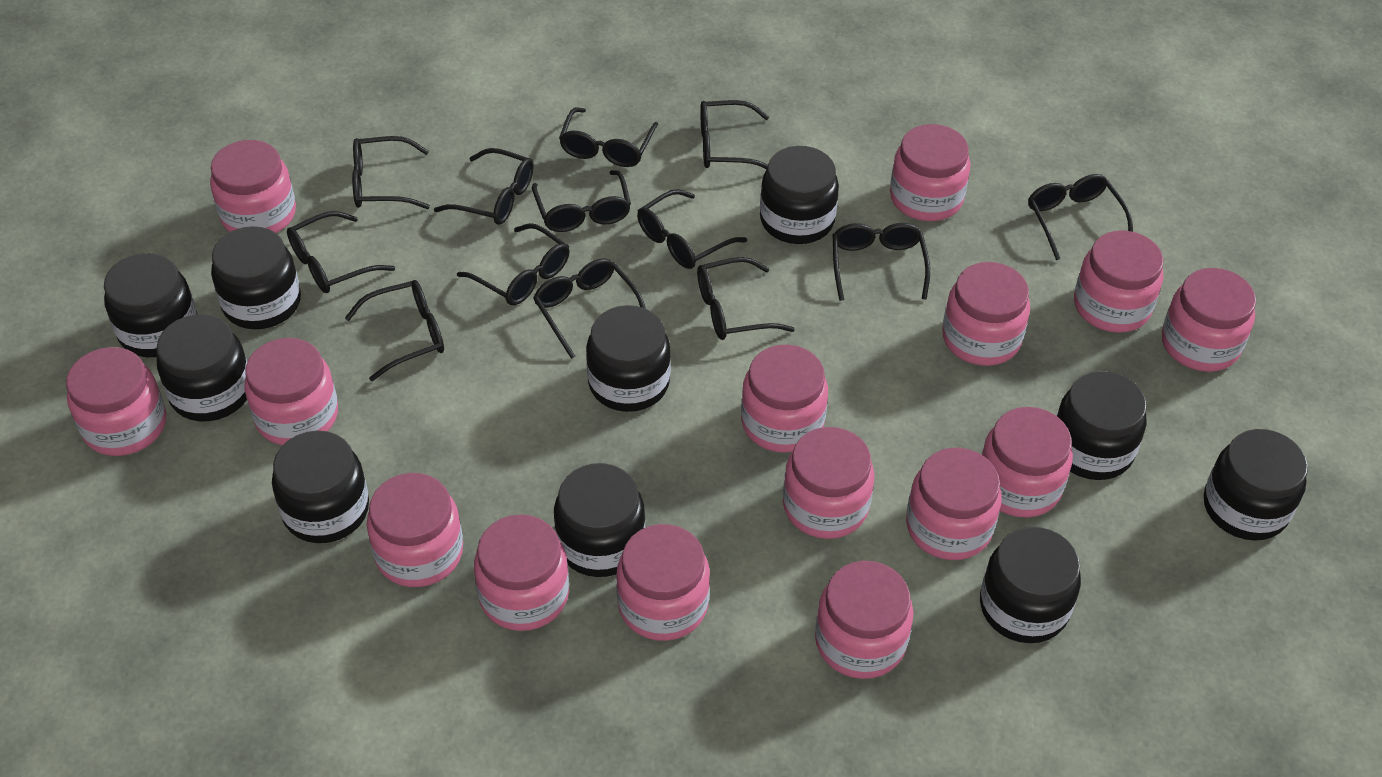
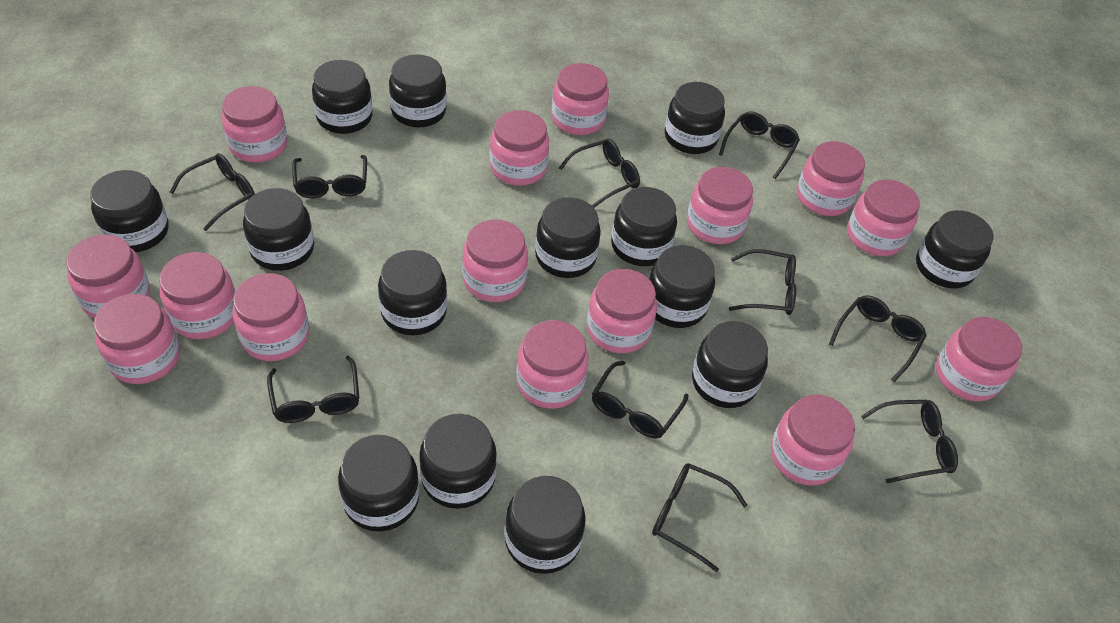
black glasses: [287,211,395,293] [345,280,444,381] [352,136,430,209] [434,148,534,225] [457,223,569,305] [532,170,631,232] [533,259,646,359] [559,107,658,167] [637,189,747,269] [697,257,795,340] [700,100,769,169] [833,223,930,301] [1028,174,1133,260] = 13 -> [170,153,255,231] [267,356,360,423] [292,155,367,198] [559,139,640,208] [592,361,688,438] [652,464,747,572] [719,112,800,179] [729,249,796,315] [829,295,927,382] [861,400,958,483] = 10
black jar: [104,253,197,357] [157,314,247,421] [211,226,301,329] [272,431,369,543] [554,463,645,577] [586,305,671,412] [760,146,839,244] [980,527,1081,643] [1057,371,1147,480] [1204,429,1308,541] = 10 -> [90,170,169,252] [243,188,314,271] [312,60,373,134] [338,435,420,532] [378,250,447,335] [389,54,447,127] [419,414,497,509] [505,476,586,574] [535,197,601,278] [611,187,677,266] [649,245,715,328] [665,82,725,154] [692,321,768,408] [916,210,993,289] = 14

